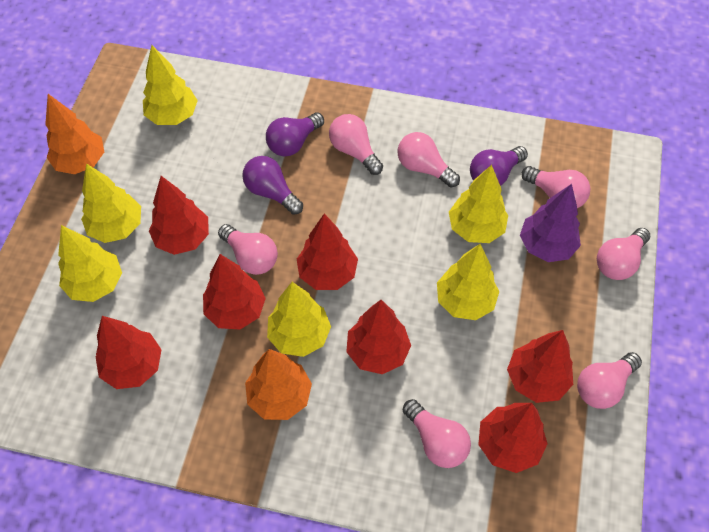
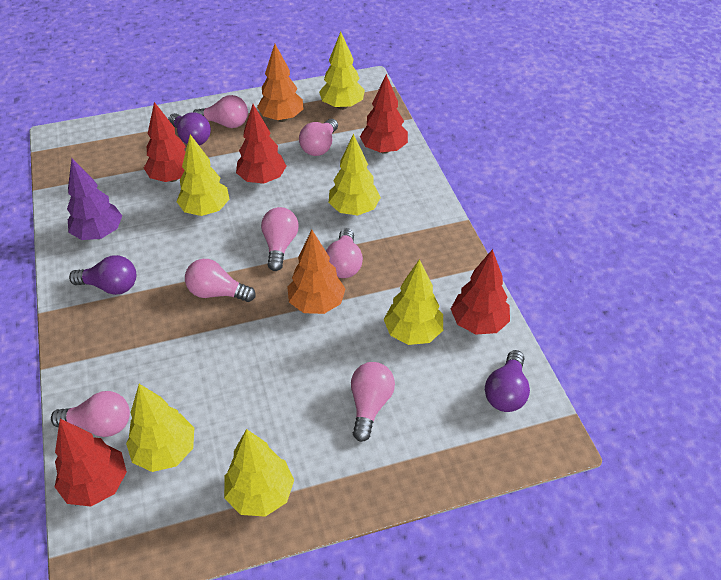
red tree: [96,316,162,389] [149,176,209,255] [203,254,266,330] [297,214,358,290] [346,300,411,374] [478,403,548,473] [507,330,573,403] = 7 -> [55,419,127,506] [144,102,186,182] [236,104,286,184] [360,74,408,154] [451,249,510,335] = 5

